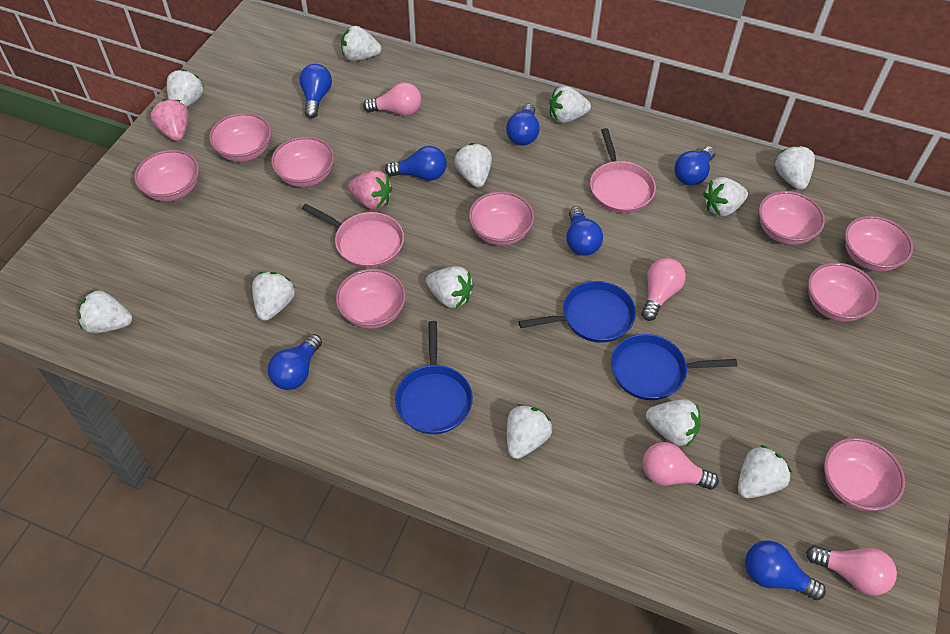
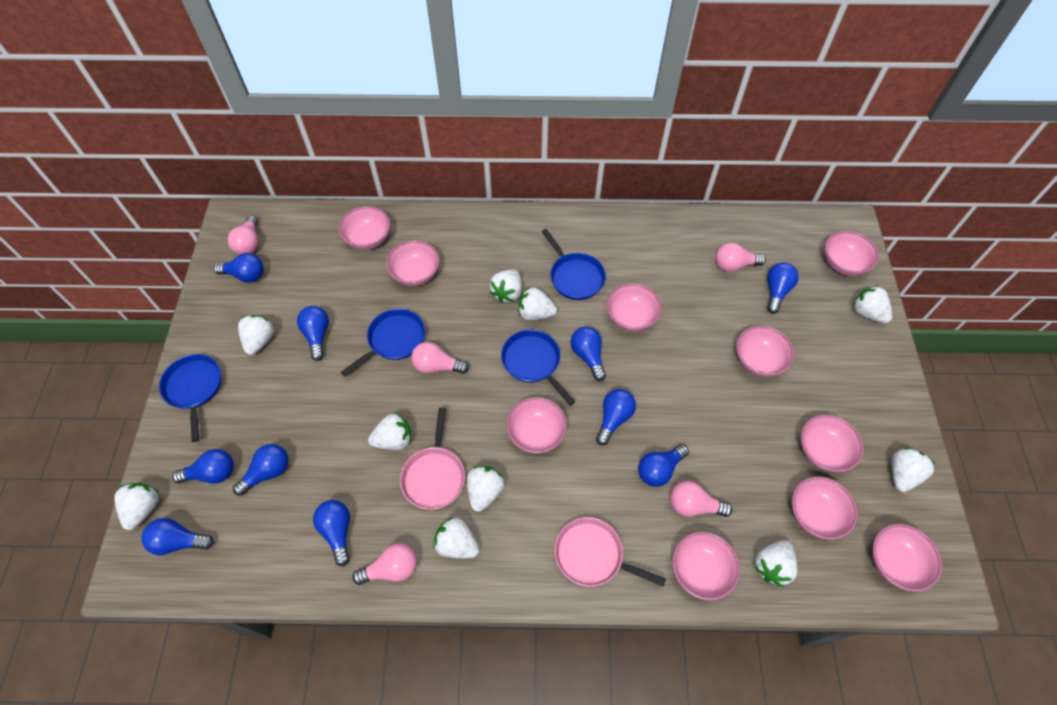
blue light bulb: [268,334,322,390] [299,64,332,119] [385,146,447,181] [506,104,540,146] [566,206,603,256] [674,146,716,186] [745,540,826,600] = 7 -> [142,518,214,555] [172,449,234,484] [214,253,264,283] [233,444,289,496] [297,306,329,361] [313,500,350,566] [571,327,606,381] [596,389,636,445] [638,444,689,487] [767,262,799,314] = 10
blue pan: [395,321,473,434] [519,281,636,343] [611,334,737,400] = 3 -> [159,354,221,442] [341,309,425,377] [501,330,575,406] [542,229,606,300] = 4
pink bowl: [134,150,199,201] [209,113,271,162] [271,136,334,187] [336,269,406,329] [469,191,534,246] [758,191,825,245] [808,262,879,322] [824,437,905,511] [844,216,913,271] = 9 -> [338,206,390,250] [386,240,439,286] [506,397,567,454] [606,283,662,331] [672,532,740,601] [736,326,794,377] [792,476,858,540] [801,414,864,472] [825,231,879,276] [872,524,942,592] = 10
pink light bulb: [363,82,421,116] [641,258,686,321] [642,442,719,490] [806,545,897,595] = 4 -> [228,215,258,255] [352,543,417,585] [411,342,469,374] [670,481,732,517] [715,243,766,272] = 5
pink strawberry: [150,99,189,141] [348,170,393,210] = 2 -> none = 0
white strawberry: [78,290,132,333] [167,69,204,107] [252,272,295,321] [341,26,381,61] [426,266,474,308] [454,143,492,188] [507,404,552,459] [550,86,591,123] [646,399,701,446] [703,177,748,216] [738,445,792,498] [775,145,815,190] = 12 -> [114,483,159,530] [238,315,275,355] [368,413,411,450] [433,517,479,558] [467,466,505,512] [490,269,522,303] [518,287,557,320] [754,540,797,587] [853,285,892,323] [891,448,935,492] = 10

